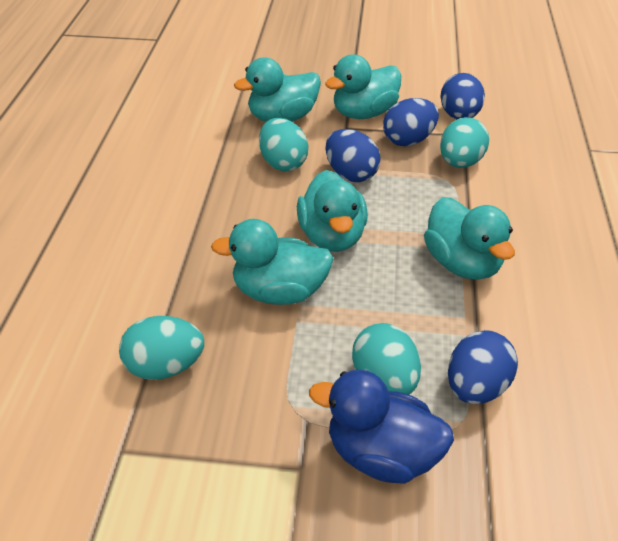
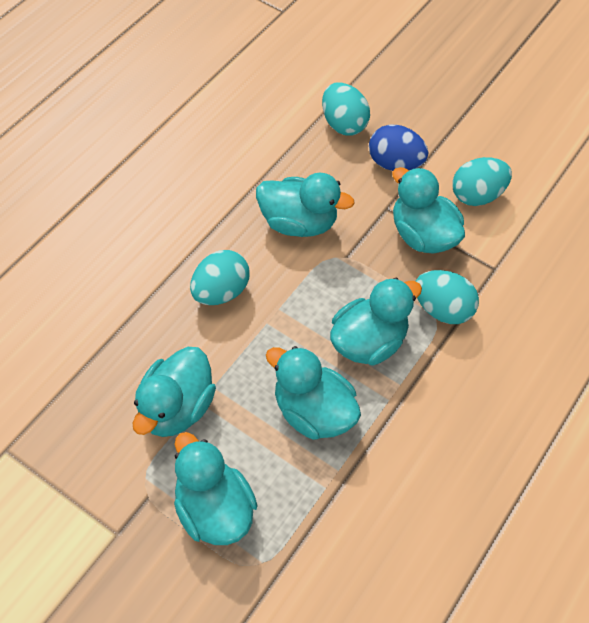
blue duck: [309,370,454,484] = 1 -> none = 0
blue egg: [326,129,380,182] [383,98,439,146] [440,73,485,119] [448,330,518,404] = 4 -> [369,125,428,171] = 1
turquoise duck: [211,219,334,305] [234,58,321,122] [297,170,368,252] [325,55,401,119] [424,197,515,280] = 5 -> [133,347,216,437] [174,432,257,545] [256,173,355,237] [266,346,361,440] [330,278,422,366] [392,167,465,254] = 6

